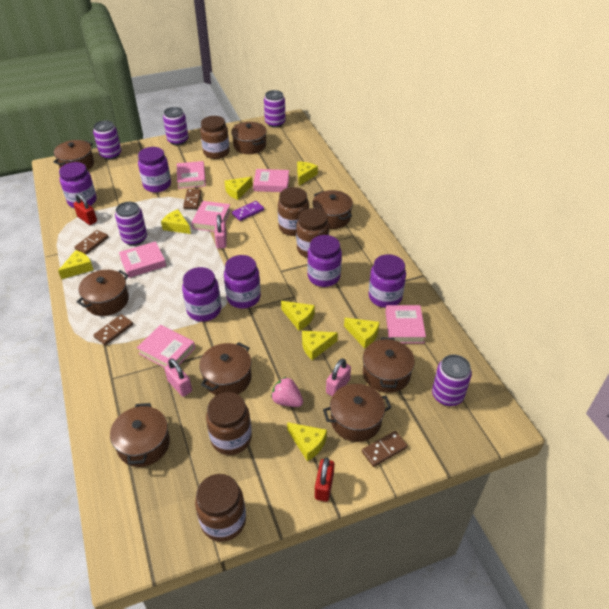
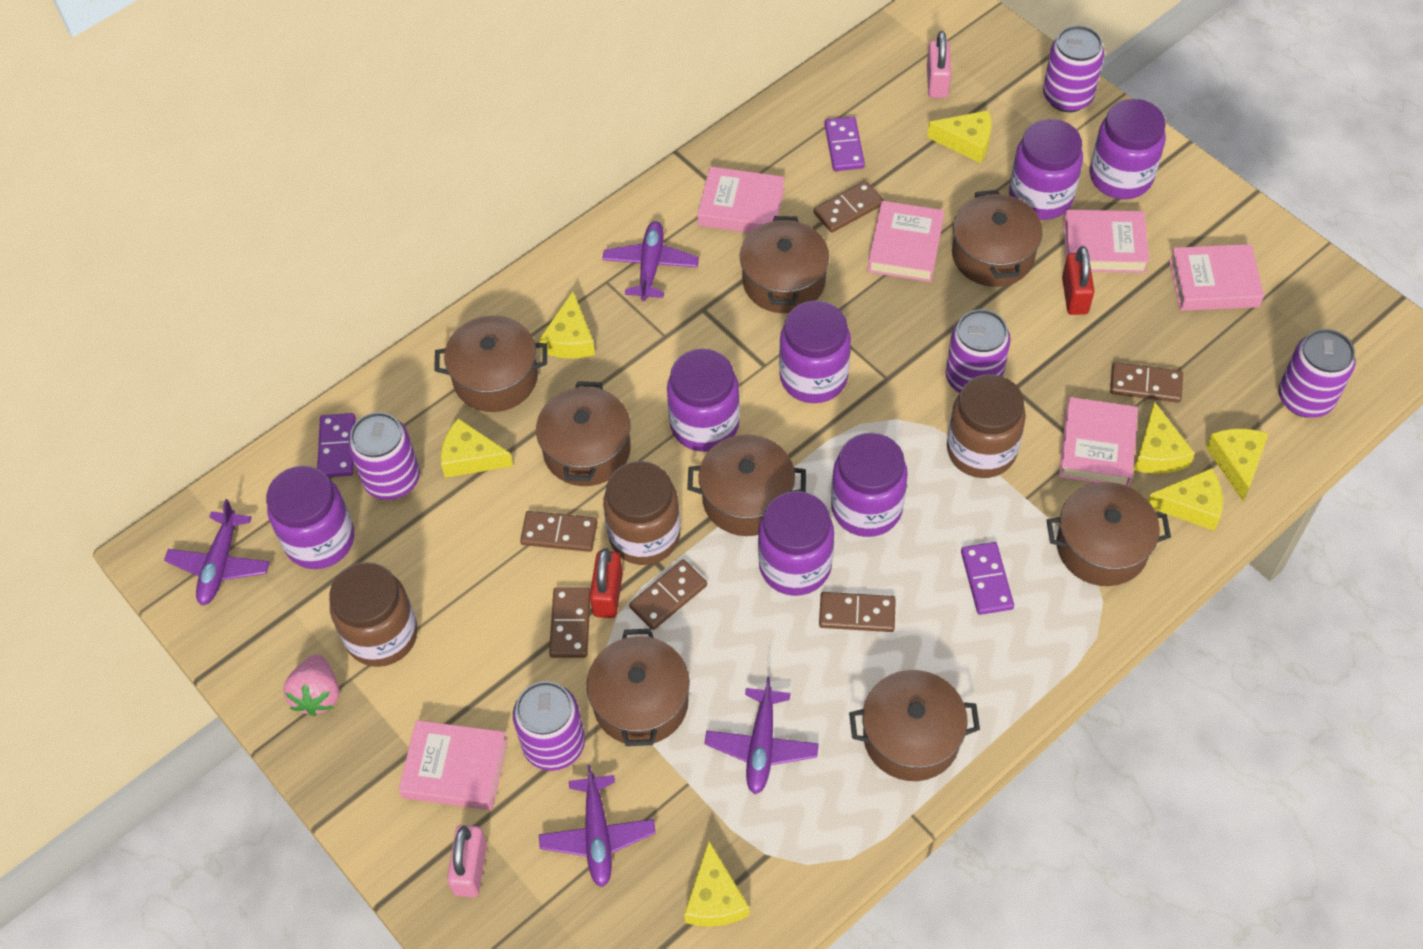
brown domino: [75,230,108,254] [94,314,133,345] [183,189,201,209] [362,431,408,467] = 4 -> [520,511,597,552] [549,587,590,658] [629,560,707,630] [814,181,884,233] [819,592,896,632] [1110,362,1183,403] = 6
brown jar: [195,474,246,542] [200,116,230,159] [206,392,252,455] [278,187,309,236] [296,208,329,258] = 5 -> [329,562,418,667] [603,461,680,565] [947,374,1026,478] = 3
pink padlock: [164,359,192,397] [215,214,227,249] [326,358,351,396] = 3 -> [447,825,487,897] [927,31,951,98] = 2
purple domino: [232,201,264,221] = 1 -> [317,413,356,477] [824,116,865,171] [961,542,1014,615] = 3
purple jar: [59,162,97,208] [138,147,171,193] [182,267,221,322] [224,255,261,308] [307,235,342,287] [369,254,406,308] = 6 -> [266,466,354,569] [667,349,740,452] [758,491,834,596] [779,301,851,403] [831,433,908,537] [1009,119,1083,220] [1090,99,1166,199] = 7
purple plane: none = 0 -> [164,499,270,606] [539,765,656,887] [602,221,699,301] [704,677,819,794] = 4
yellow cheese: [58,250,93,279] [161,209,191,234] [225,177,253,200] [281,301,315,331] [287,422,327,461] [297,162,318,186] [302,331,338,360] [344,318,380,349] = 8 -> [441,418,513,478] [539,291,595,359] [684,841,749,927] [927,110,992,164] [1134,402,1195,474] [1148,468,1223,531] [1206,429,1269,501] = 7

